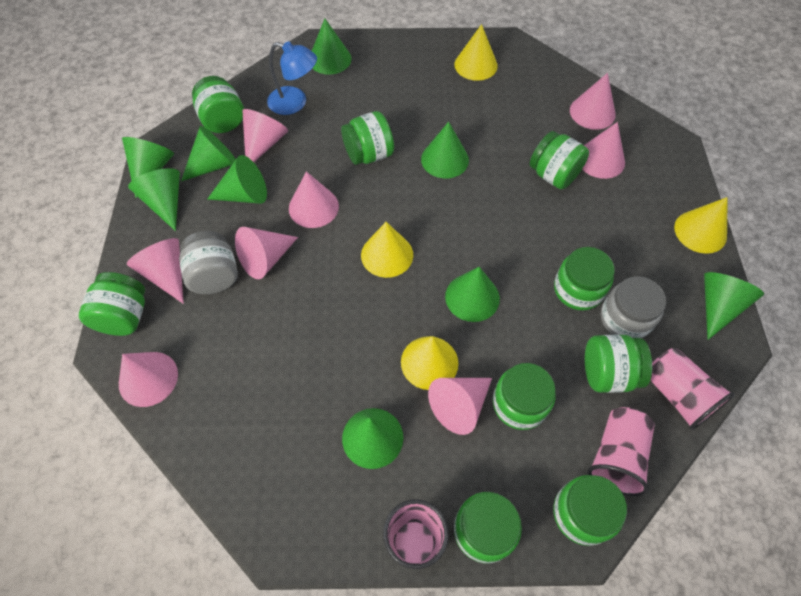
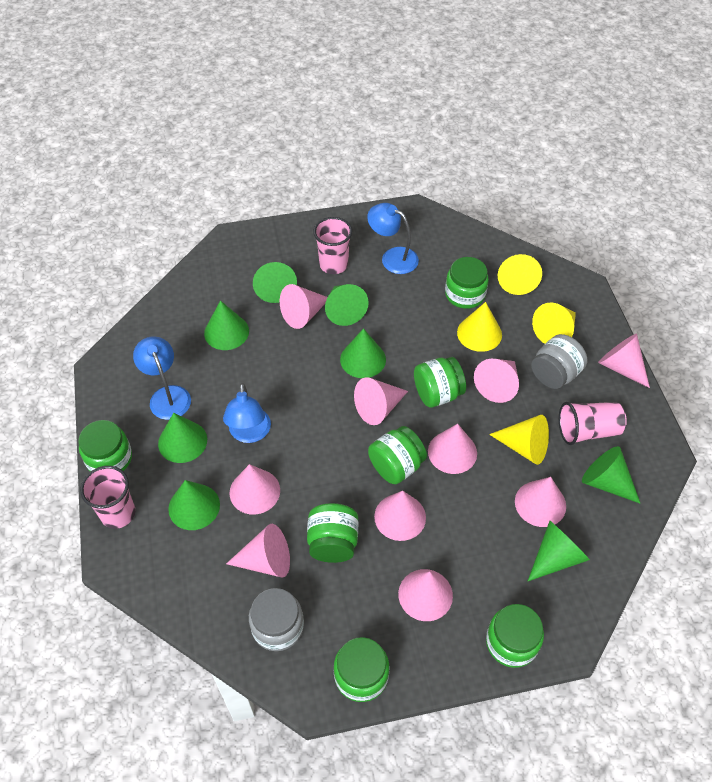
blue lamp: [267,41,317,115] = 1 -> [133,337,191,420] [223,383,271,443] [367,203,419,274] = 3
green cone: [122,137,174,198] [128,168,180,231] [181,126,236,181] [207,155,267,204] [312,19,351,75] [342,408,404,469] [421,122,469,178] [445,267,500,322] [704,272,764,340] = 9 -> [158,413,207,463] [168,480,220,530] [204,300,249,350] [253,262,297,303] [325,284,369,326] [340,328,386,378] [528,521,590,581] [582,446,641,504] = 8
green jar: [79,272,145,336] [192,76,244,133] [341,111,394,165] [454,492,522,563] [493,363,556,430] [530,131,589,189] [553,475,627,546] [554,247,615,311] [585,335,652,393] = 9 -> [78,420,132,472] [307,503,358,563] [334,637,389,702] [368,426,427,484] [414,357,466,408] [445,257,489,309] [486,604,544,668] = 7
pink cone: [119,352,178,407] [127,238,184,304] [235,227,298,279] [242,109,288,162] [289,171,339,228] [428,378,492,435] [570,73,616,130] [582,122,625,179] = 8 -> [226,524,290,578] [229,464,280,515] [280,284,328,329] [354,377,408,425] [374,491,426,541] [398,569,453,621] [428,424,477,474] [474,359,519,403] [515,477,566,527] [598,334,650,388] = 10

